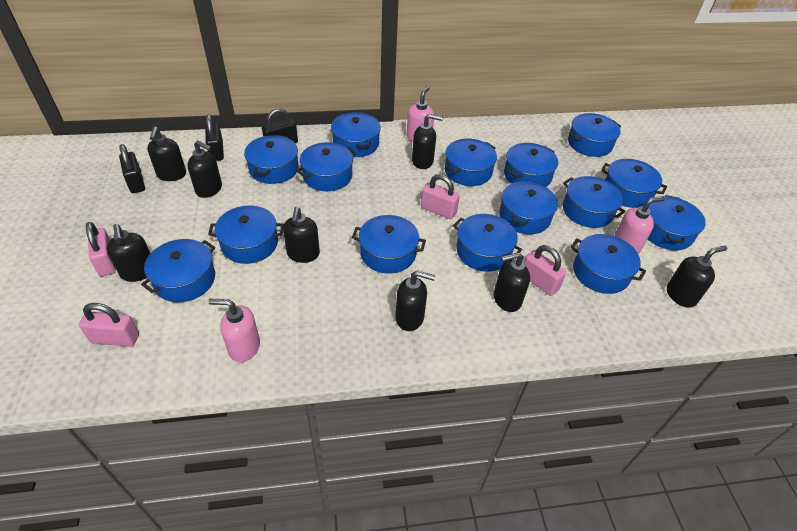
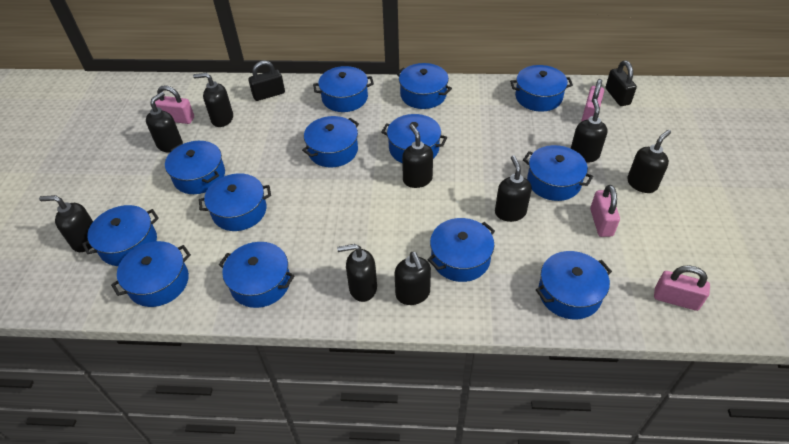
black padlock: [119,144,145,193] [205,114,224,161] [262,108,298,143] = 3 -> [248,60,285,101] [606,60,637,106] = 2
black soap dispenser: [107,224,150,282] [147,126,186,181] [187,140,222,198] [283,207,320,263] [395,270,436,331] [412,114,443,169] [494,252,530,312] [667,246,727,308] = 8 -> [39,195,93,252] [146,92,183,153] [193,73,233,127] [337,244,377,302] [395,252,431,305] [402,124,433,188] [495,156,532,222] [571,99,608,163] [627,130,671,193] = 9
blue pot: [141,239,215,302] [208,205,284,264] [244,135,299,184] [296,142,356,191] [331,112,381,157] [352,215,426,274] [445,139,497,186] [453,214,522,272] [499,181,558,234] [504,143,558,187] [563,176,626,228] [568,113,621,157] [571,234,646,294] [601,159,667,208] [648,195,706,250] = 15 -> [82,205,159,266] [111,241,191,307] [165,141,225,194] [199,173,271,231] [219,242,294,308] [302,116,359,167] [313,66,374,112] [381,114,447,163] [396,63,452,109] [428,218,495,282] [510,65,573,112] [523,145,593,201] [536,251,612,319] = 13
pink soap dispenser: [208,299,260,362] [406,86,434,142] [614,196,665,254] = 3 -> none = 0

